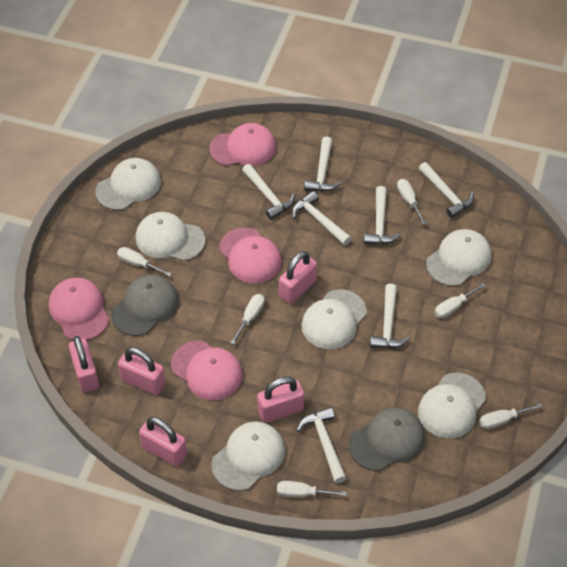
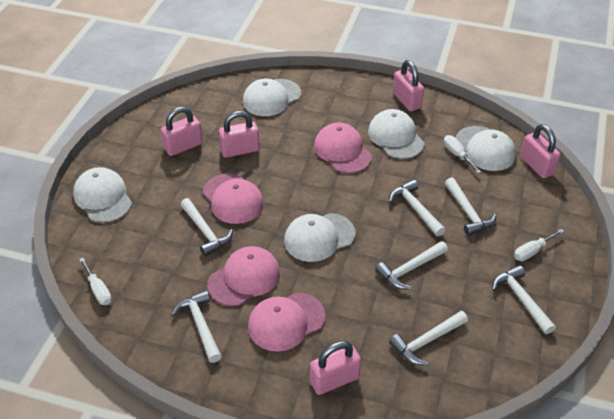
grey cap: [111,275,179,336] [349,407,425,471] = 2 -> none = 0
white cap: [95,158,161,210] [136,212,205,261] [211,421,285,491] [301,289,367,349] [418,373,486,438] [426,229,491,286] = 6 -> [73,167,132,223] [243,79,301,116] [284,213,356,262] [368,109,425,159] [456,126,516,171] = 5
white screwdriver: [117,247,171,277] [230,294,264,344] [277,481,347,498] [397,179,427,225] [434,283,486,318] [479,403,543,429] = 6 -> [79,258,112,305] [444,135,481,173] [514,229,564,261] = 3

